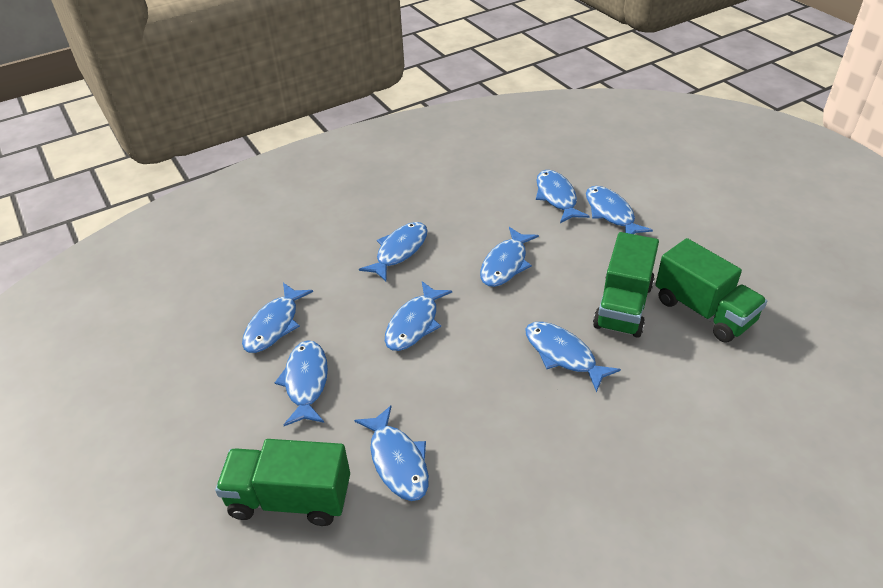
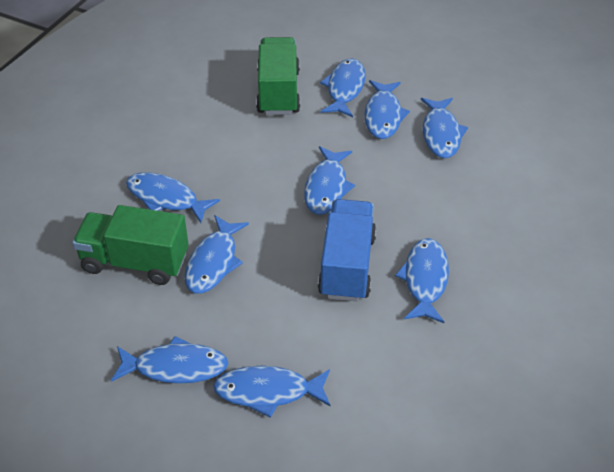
blue truck: none = 0 -> [318,199,376,302] = 1
green truck: [215,439,350,526] [593,232,659,338] [655,238,767,343] = 3 -> [72,205,188,285] [256,37,300,115] = 2

